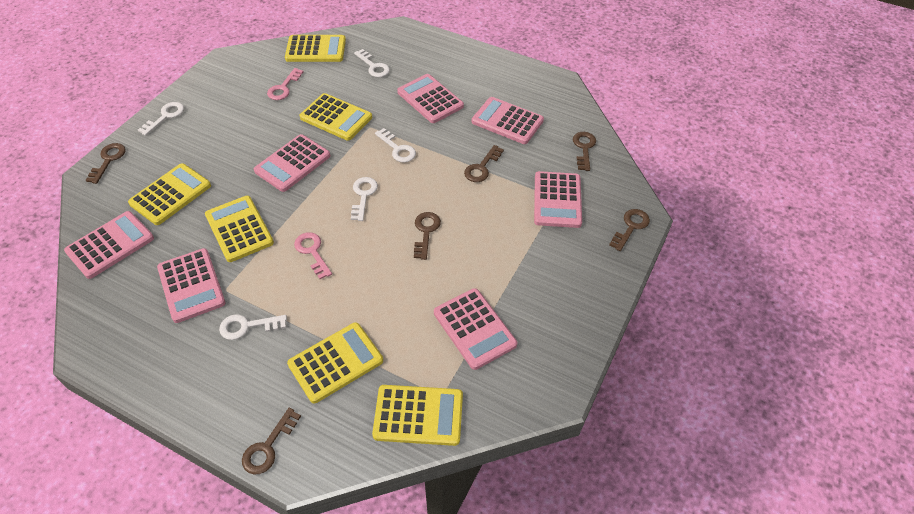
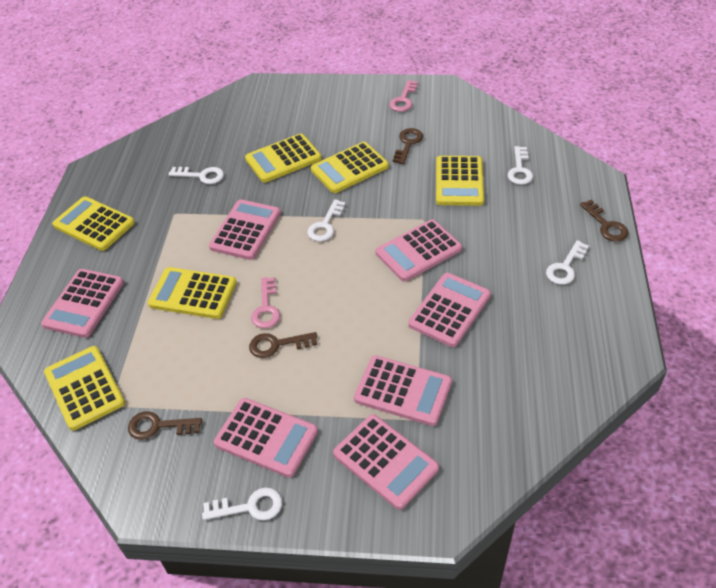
brown key: [85,143,126,184] [242,408,301,474] [414,212,441,260] [464,145,504,182] [573,132,596,171] [609,209,650,251] = 6 -> [128,411,202,440] [249,332,317,358] [393,128,423,164] [580,200,628,241] = 4

